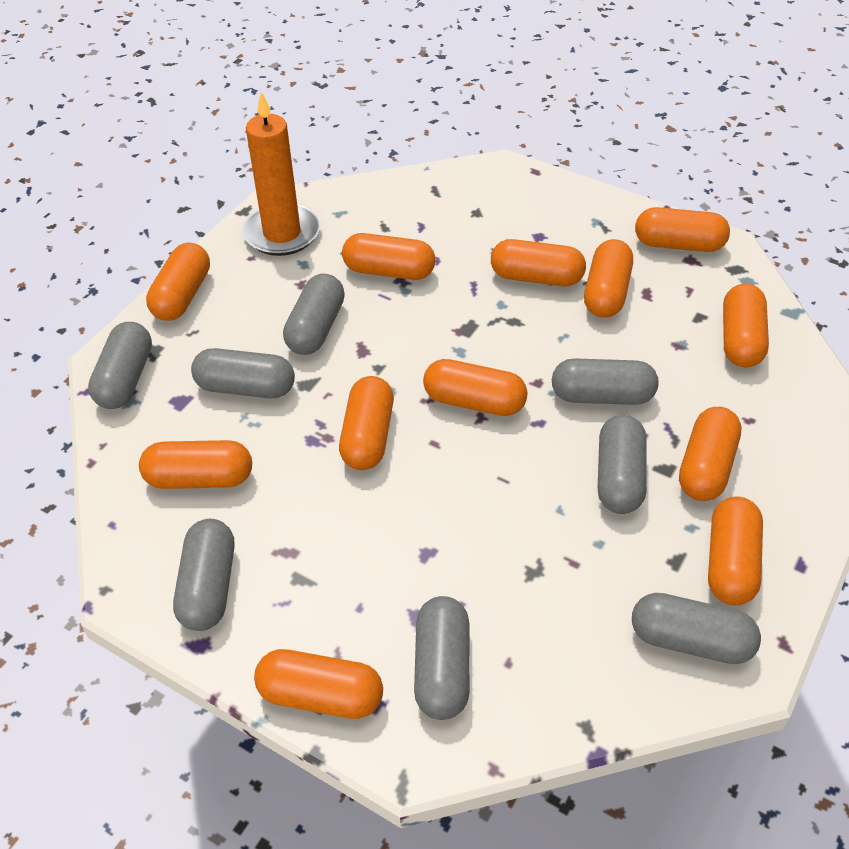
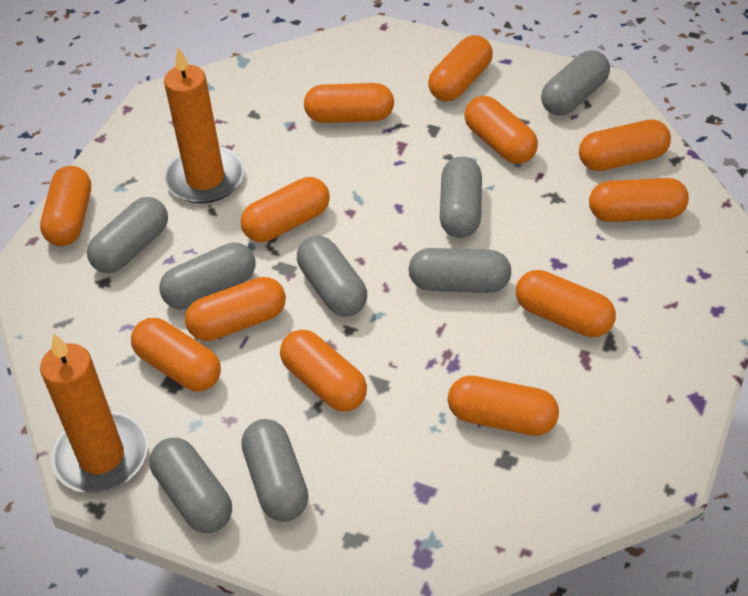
orange candle: [242,92,320,256] = 1 -> [40,333,148,493] [164,47,245,204] = 2

